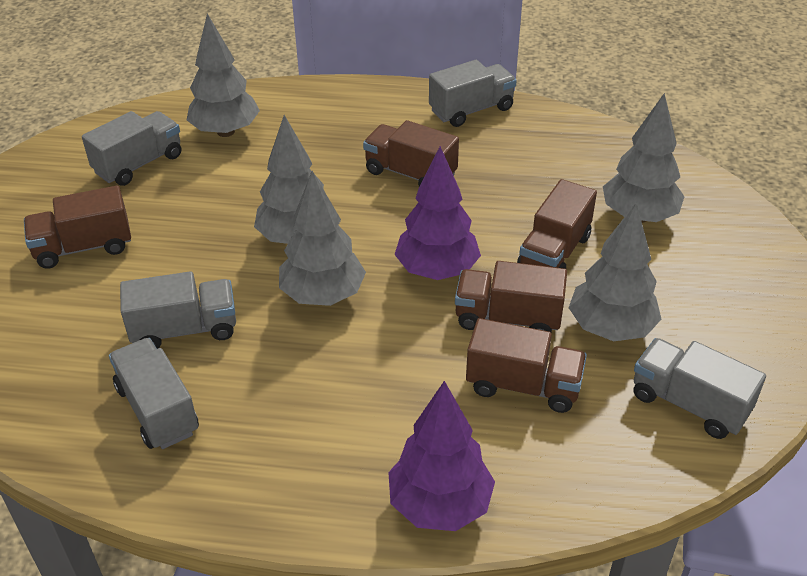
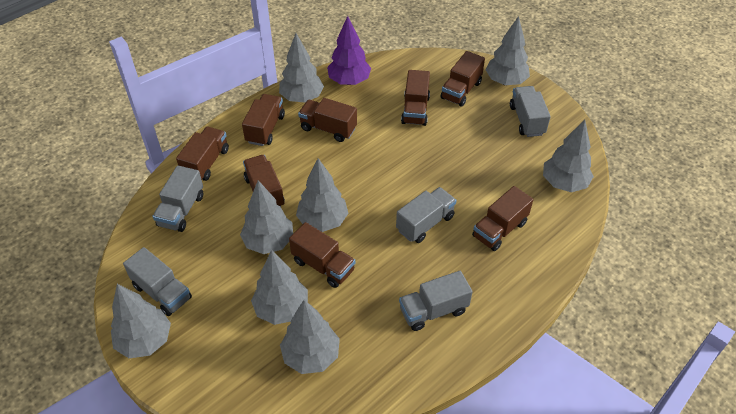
brown truck: [24,186,131,269] [363,120,459,187] [455,261,567,332] [466,318,587,413] [517,179,597,269] = 5 -> [176,127,229,181] [242,94,285,146] [243,155,285,207] [289,222,355,288] [298,98,357,142] [401,70,430,126] [441,51,485,107] [472,186,533,251] = 8
grey tree: [187,14,260,137] [254,115,324,244] [279,171,366,306] [569,203,661,341] [603,93,685,223] = 5 -> [111,284,171,358] [240,180,293,254] [251,250,308,325] [279,33,324,103] [280,300,340,374] [296,158,348,232] [486,16,530,85] [543,120,594,192] = 8
purple tree: [388,381,495,531] [394,146,481,280] = 2 -> [327,16,371,85] = 1

